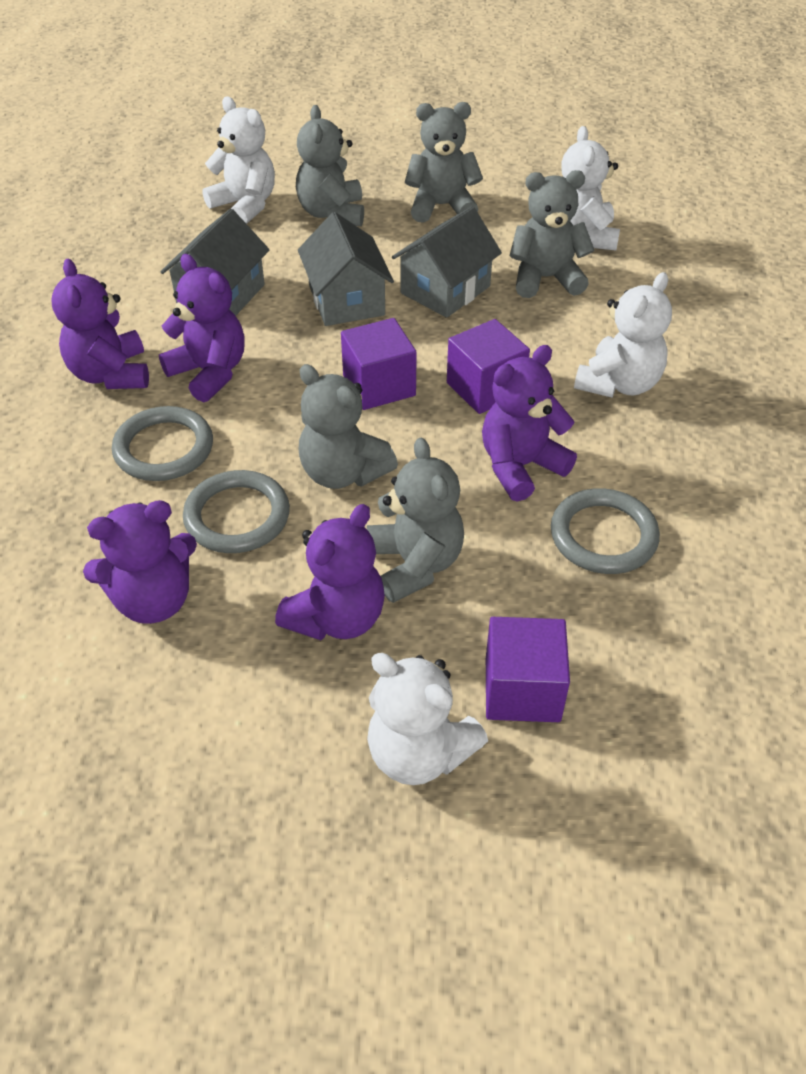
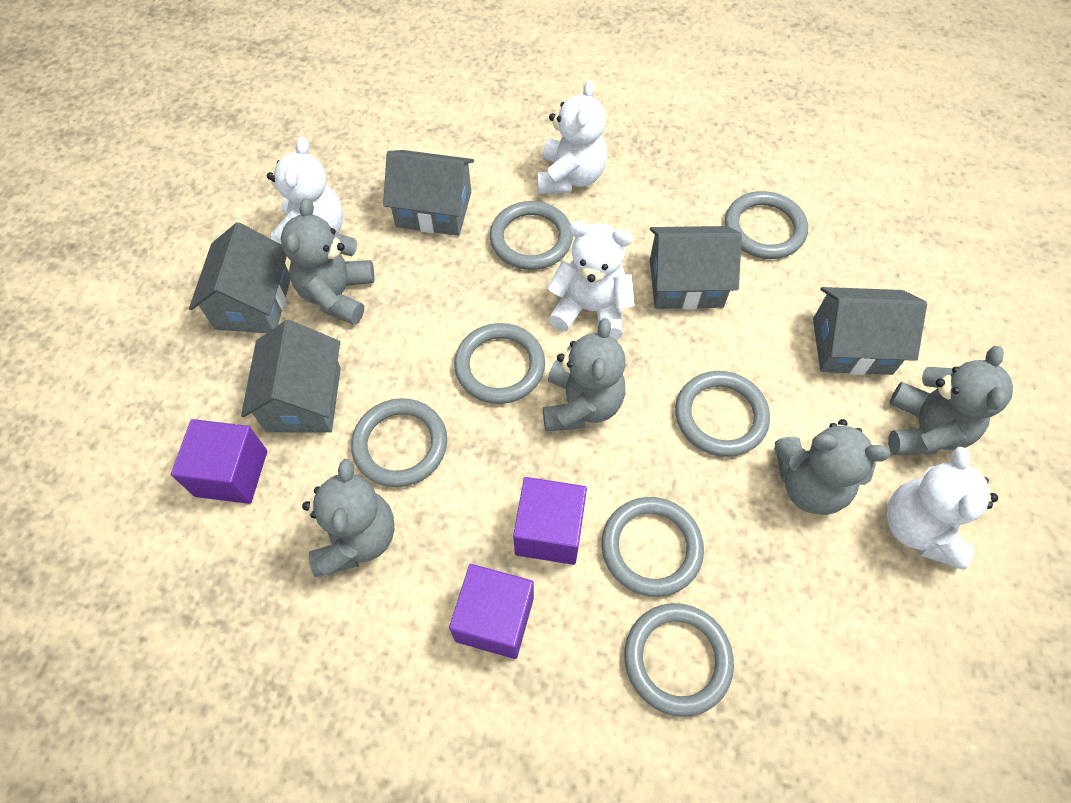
grey house: [161,209,270,316] [298,212,394,326] [392,206,502,318] = 3 -> [189,222,291,333] [241,320,341,433] [383,150,474,236] [650,226,742,310] [813,287,927,375] = 5
grey ring: [112,406,213,481] [183,470,290,553] [551,488,660,574] = 3 -> [351,398,447,487] [454,323,545,404] [490,201,573,270] [602,497,704,597] [624,603,734,717] [675,371,770,457] [725,191,808,259] = 7
purple teddy bear: [51,259,149,389] [83,500,197,624] [159,254,245,402] [275,504,385,640] [482,345,577,502] = 5 -> none = 0

